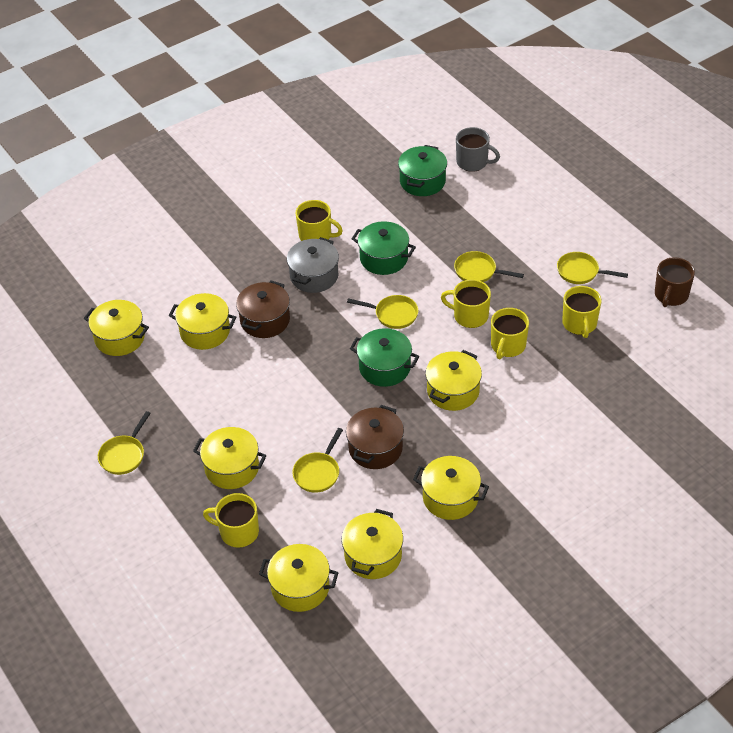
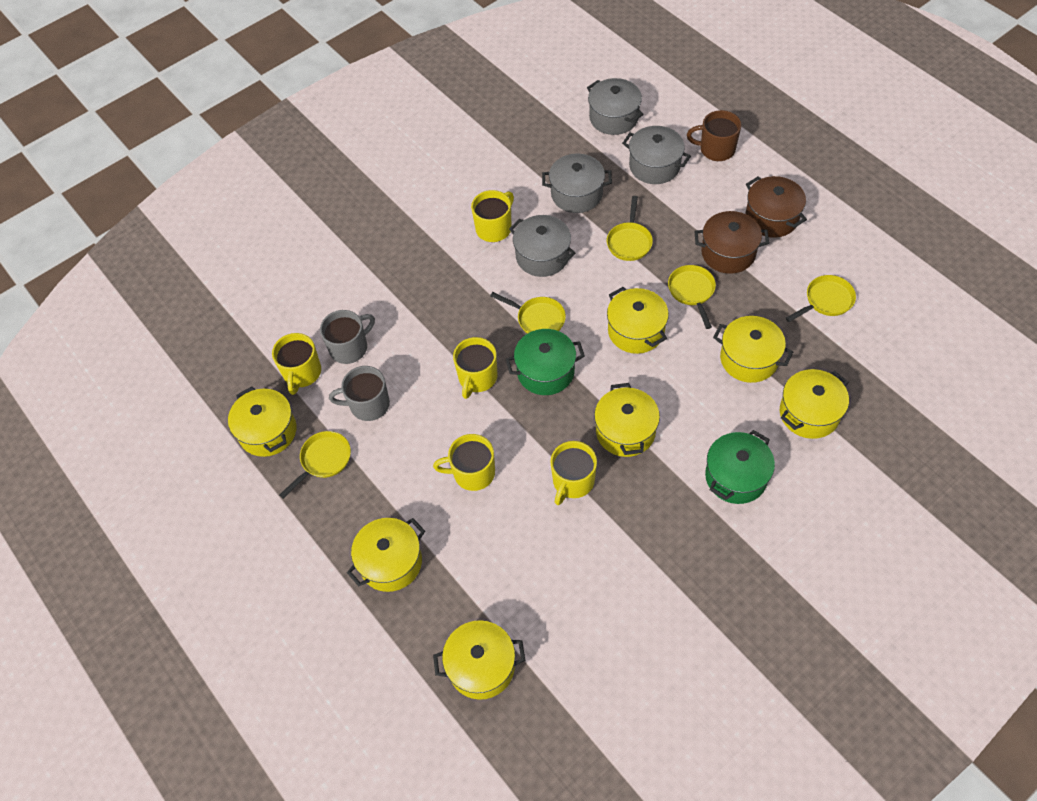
green pot: [350,328,419,387] [352,221,416,275] [398,145,447,196] = 3 -> [506,329,585,395] [705,430,775,504] = 2
grey mug: [456,127,500,172] = 1 -> [320,310,375,364] [329,366,390,421] = 2
grey pot: [287,237,339,293] = 1 -> [509,215,575,277] [542,154,612,213] [587,78,643,135] [622,126,691,184] = 4

